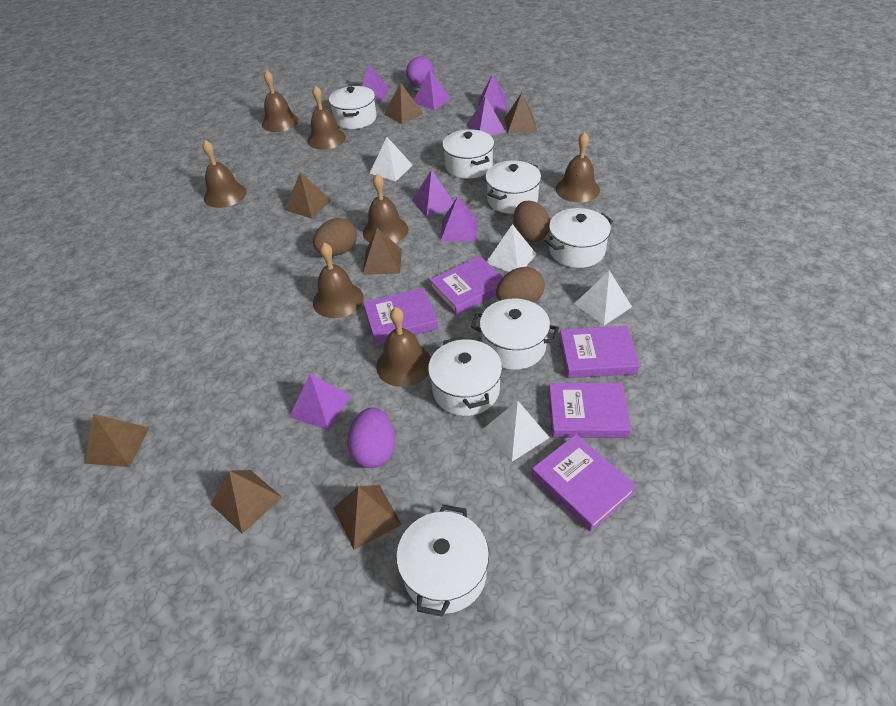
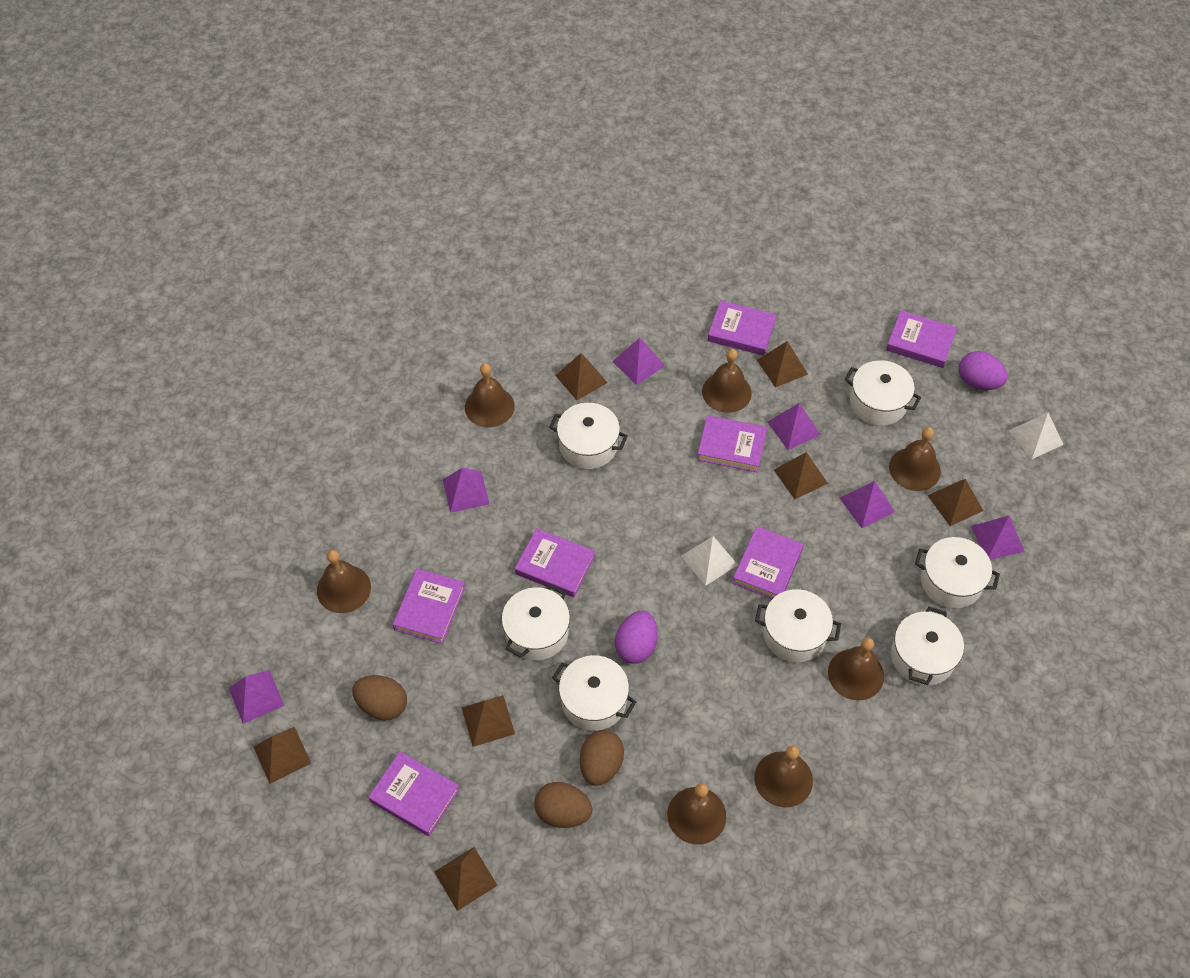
purple book: [363,288,438,344] [429,256,503,315] [532,434,637,532] [548,383,631,438] [559,326,640,378] = 5 -> [368,752,460,836] [393,569,465,644] [515,528,595,597] [697,415,767,472] [708,300,777,356] [732,526,804,599] [886,310,957,368] = 7
purple pyramid: [290,374,351,430] [362,64,388,100] [412,170,453,218] [414,69,451,110] [440,196,477,242] [467,96,505,136] [478,74,507,113] = 7 -> [229,670,284,724] [443,468,489,513] [612,338,665,385] [768,403,821,450] [840,481,895,528] [971,516,1025,560] = 6
white pyramid: [369,137,413,181] [483,401,550,462] [487,224,536,272] [574,270,632,326] = 4 -> [681,536,738,586] [1009,413,1064,459] = 2

